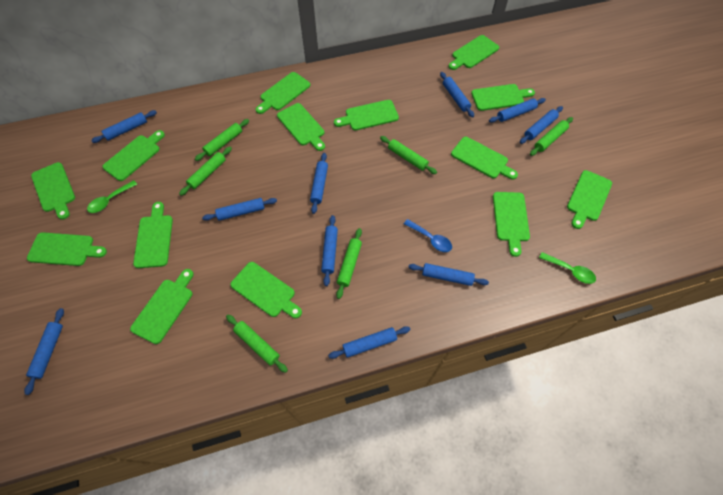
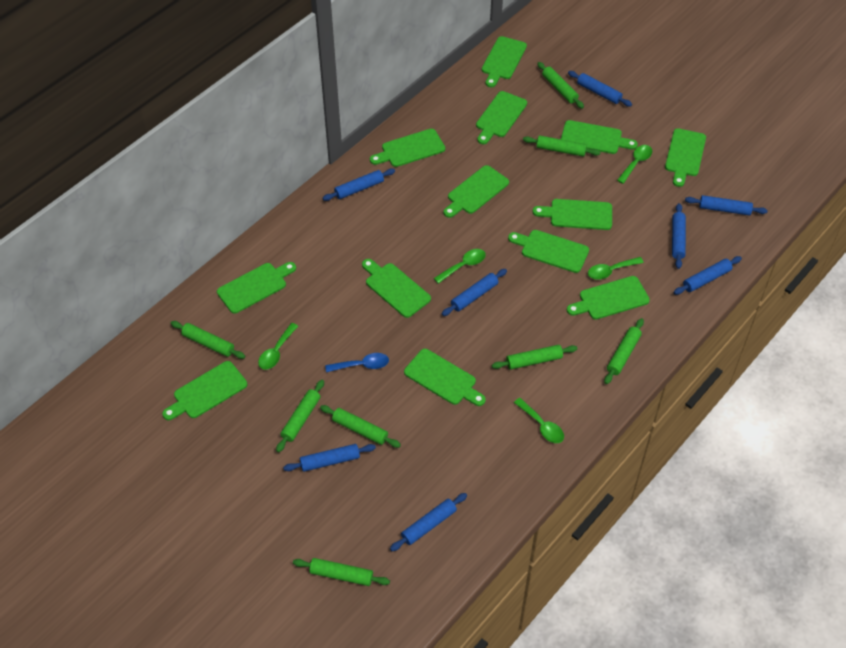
blue rolling pin: [24,308,64,395] [91,110,157,143] [202,198,277,221] [310,153,328,214] [321,215,338,286] [328,326,411,359] [408,263,489,286] [440,72,474,118] [489,98,546,123] [520,106,563,144] = 10 -> [283,444,376,472] [322,169,395,201] [390,493,467,551] [442,269,507,316] [568,71,632,106] [672,203,686,269] [674,256,742,295] [685,195,768,215] = 8
green cutting board: [27,232,107,266] [31,162,75,220] [102,130,165,181] [130,269,194,344] [133,202,173,268] [230,262,302,318] [256,72,311,114] [277,103,325,151] [334,100,399,130] [448,35,499,70] [451,137,518,180] [471,84,535,111] [493,192,530,257] [567,170,612,229] = 14 -> [162,361,247,420] [217,262,296,314] [362,259,431,318] [370,129,445,167] [404,349,486,406] [443,165,509,218] [476,91,527,144] [482,36,527,87] [508,230,589,273] [533,199,612,230] [561,120,638,154] [567,276,650,320] [665,128,706,187] = 13
green rolling pin: [179,147,232,196] [195,119,249,161] [226,315,288,373] [336,228,362,299] [380,136,437,174] [530,117,573,156] = 6 -> [171,321,245,359] [276,380,324,452] [293,558,390,586] [320,405,401,448] [492,345,578,370] [523,136,601,157] [537,62,584,109] [604,318,644,384] = 8
green spoon: [87,180,137,213] [539,252,596,284] = 2 -> [258,323,298,370] [434,249,486,284] [514,398,564,443] [588,257,644,280] [617,145,652,184] = 5

